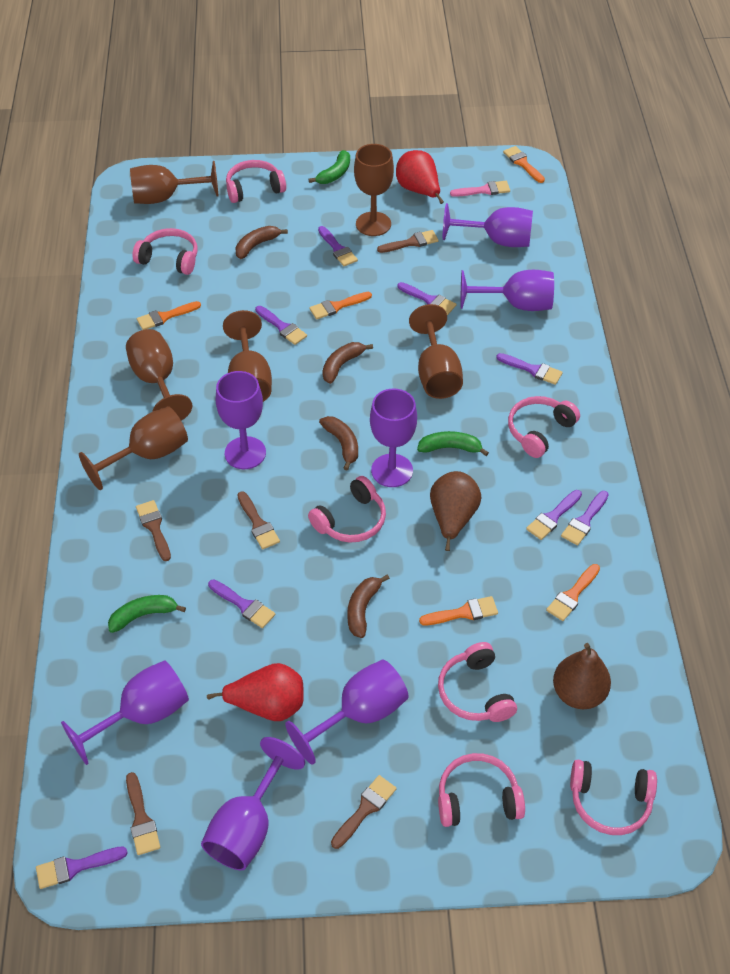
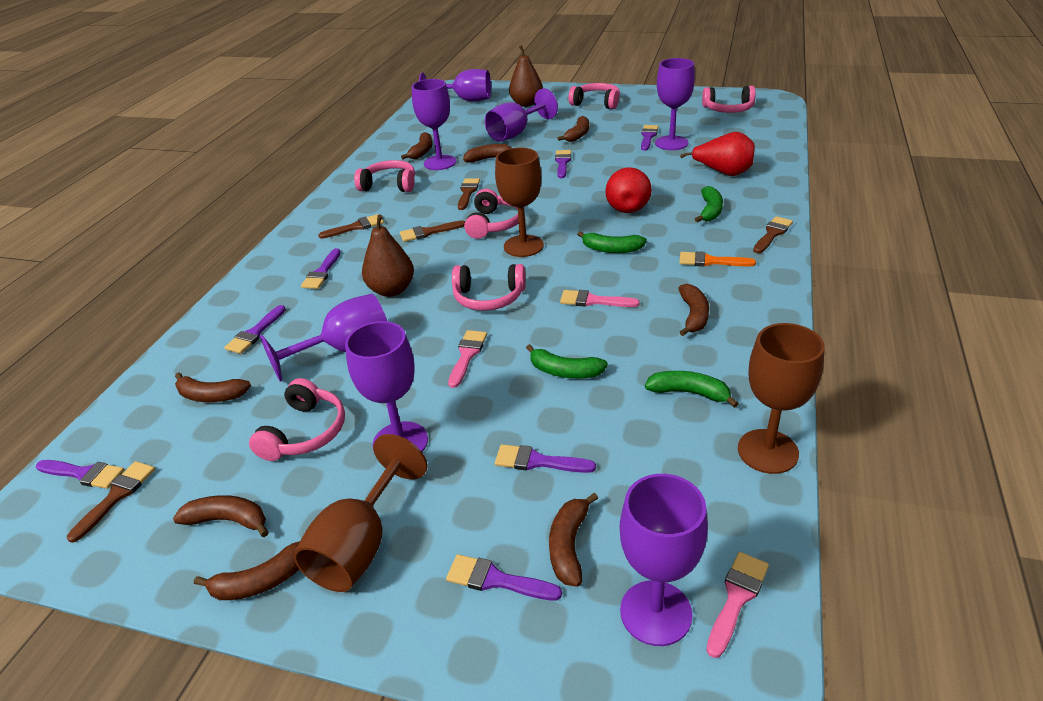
brown banana: [235,226,288,259] [319,416,358,470] [322,342,373,384] [347,574,390,638] = 4 -> [173,495,269,537] [175,372,251,402] [194,541,300,600] [401,132,432,159] [463,144,512,163] [549,493,598,587] [557,116,589,142] [678,284,709,336] = 8
brown goblet: [79,406,188,490] [126,329,192,421] [130,161,218,204] [223,310,272,402] [354,144,394,236] [409,304,463,399] = 6 -> [293,434,428,592] [495,147,544,257] [738,323,825,474] = 3
green banana: [108,595,186,633] [308,150,350,184] [417,431,489,456] = 3 -> [526,344,608,378] [577,231,647,253] [645,371,739,408] [695,186,723,222] = 4
orange brush: [137,301,201,330] [309,292,372,319] [419,596,498,625] [503,146,545,183] [546,564,600,621] = 5 -> [679,251,756,266] = 1
pink brush: [450,181,510,197] = 1 -> [448,330,487,388] [560,290,640,307] [706,552,769,658] = 3
pink headphones: [132,228,197,275] [226,160,286,203] [308,476,386,542] [438,642,517,722] [438,753,525,827] [508,396,580,458] [570,760,657,835] = 7 -> [249,378,345,461] [354,160,415,192] [452,264,526,311] [464,189,519,239] [568,83,620,109] [702,86,756,113] = 6
purple brush: [36,846,127,889] [208,579,275,628] [255,306,307,345] [318,226,358,266] [397,282,457,315] [496,353,563,385] [526,490,582,540] [561,491,609,545] = 8 -> [36,460,124,489] [224,305,286,354] [301,248,341,289] [446,554,562,601] [495,444,596,473] [555,150,571,178] [641,125,659,151] = 7

